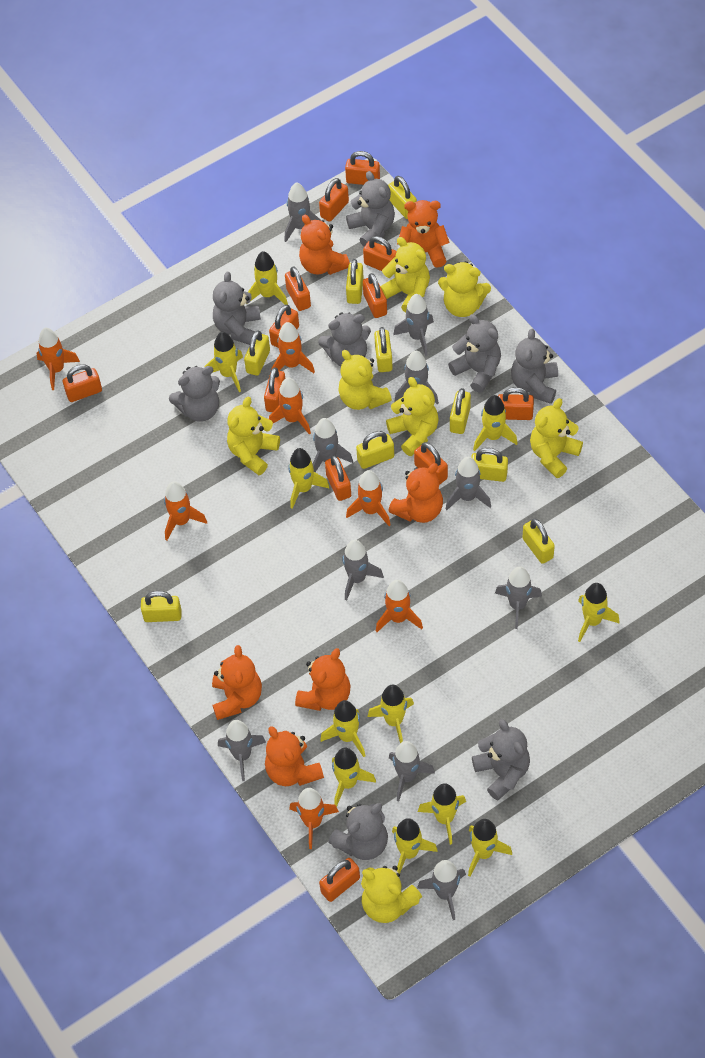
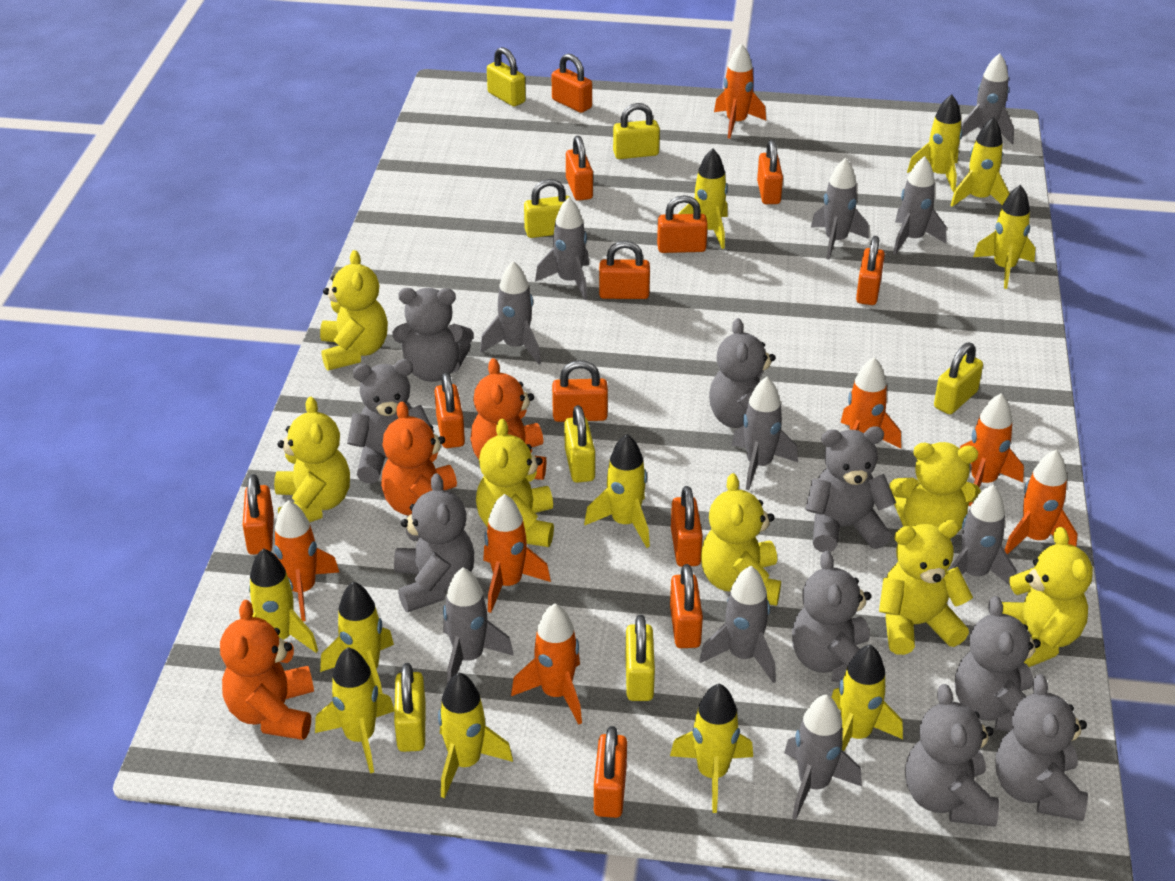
grey teddy bear: [169,366,220,422] [213,272,261,345] [318,312,371,366] [328,803,388,860] [346,171,395,247] [448,314,501,393] [472,719,530,801] [511,329,558,404] = 8 -> [347,359,434,484] [392,288,474,382] [394,473,474,612] [709,318,775,428] [792,551,871,682] [805,426,896,552] [905,684,999,827] [955,596,1041,732] [995,674,1088,821] = 9
orange teddy bear: [212,645,262,720] [265,726,324,786] [295,648,351,711] [299,214,350,275] [388,463,443,523] [397,200,450,268] = 6 -> [220,600,314,740] [381,402,457,516] [471,358,547,480] = 3
yellow padlock: [141,591,181,622] [244,330,270,376] [346,259,364,304] [356,431,394,469] [374,327,393,372] [388,176,417,219] [450,388,471,434] [471,448,508,482] [522,519,555,564] = 9 -> [394,663,426,752] [487,47,526,106] [524,179,569,238] [564,405,595,483] [613,103,660,159] [625,615,655,701] [934,342,983,414] = 7

